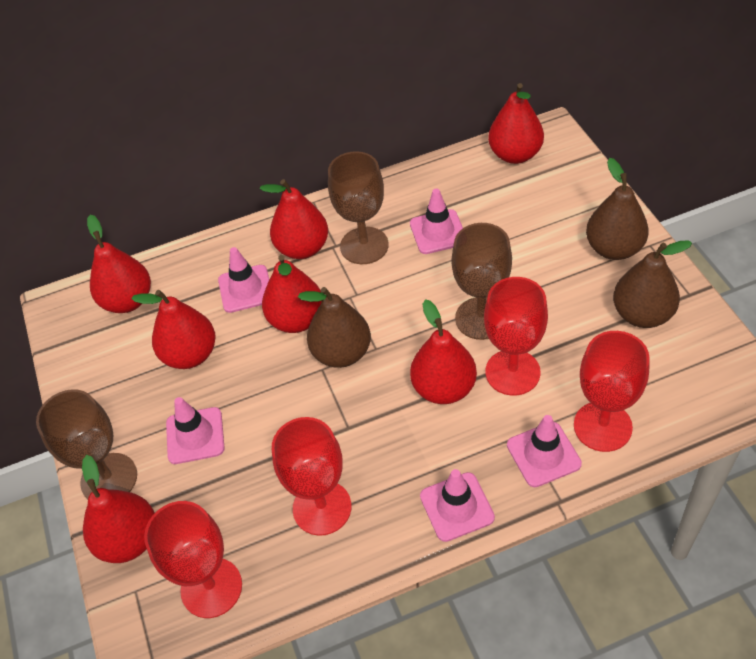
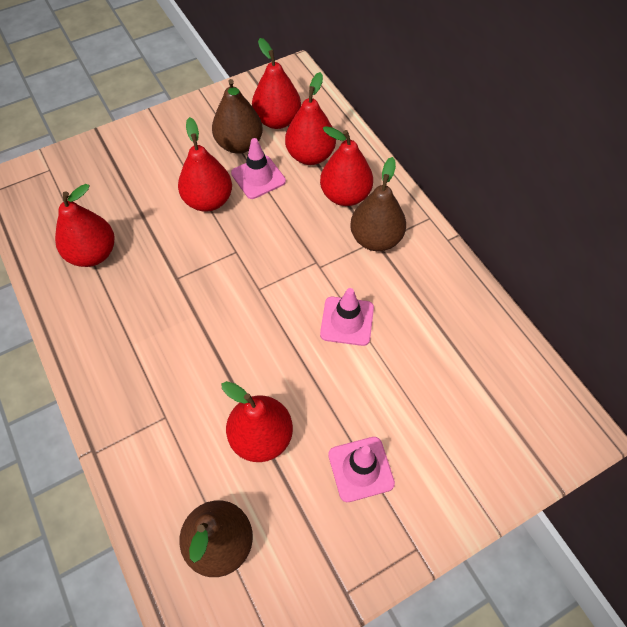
brown goblet: [36,389,137,499] [328,151,389,264] [451,223,512,340] = 3 -> none = 0
pink traffic cone: [166,397,225,464] [218,247,269,313] [410,189,463,254] [420,469,495,542] [507,415,582,487] = 5 -> [231,138,286,199] [320,288,374,346] [328,437,395,502] = 3
red goblet: [144,501,242,618] [272,417,351,536] [484,277,548,395] [574,331,650,452] = 4 -> none = 0
red pear: [82,455,155,563] [87,215,151,313] [131,290,216,369] [260,179,328,259] [262,255,322,333] [410,299,477,404] [488,83,544,164] = 7 -> [55,184,115,267] [178,117,232,212] [221,381,293,462] [252,38,301,129] [285,72,336,165] [320,126,373,206] = 6

